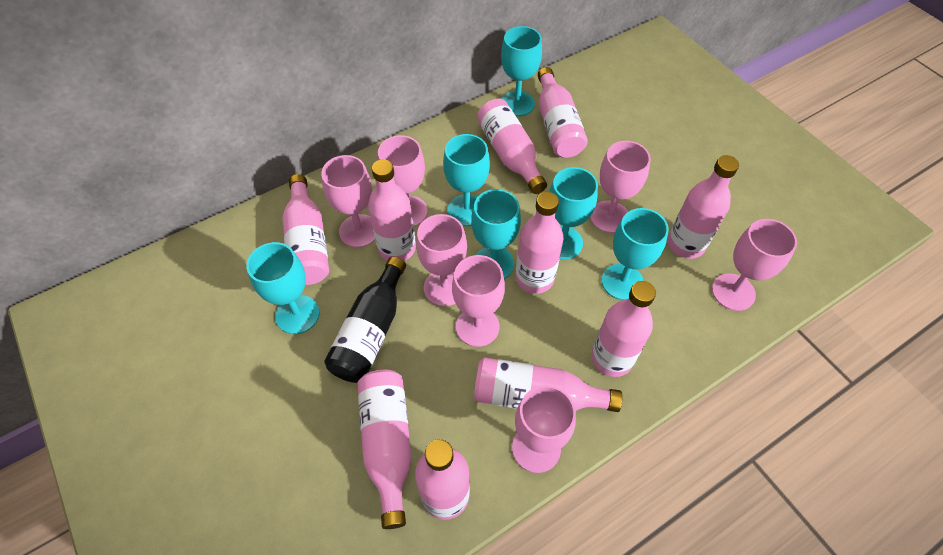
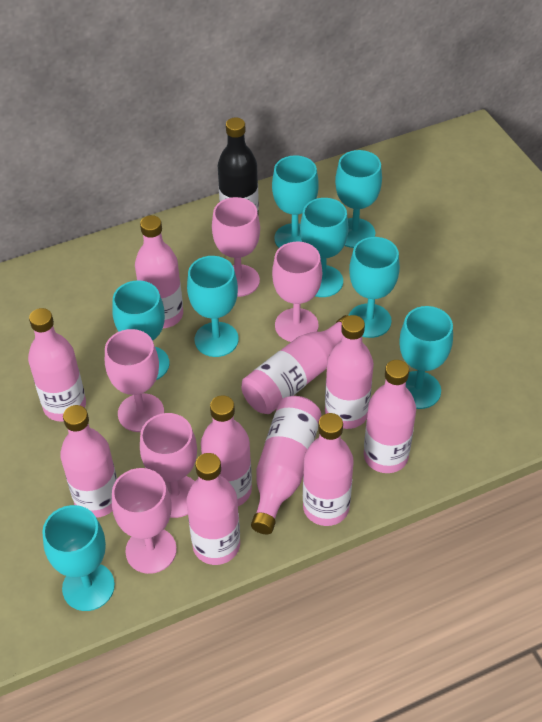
pink goblet: [321,155,375,248] [378,135,428,226] [416,214,467,306] [452,255,505,347] [512,385,576,473] [590,141,651,233] [712,219,797,311] = 7 -> [105,329,164,432] [112,468,177,574] [140,413,197,518] [212,197,260,297] [272,242,322,342] = 5
turquoise goblet: [246,242,320,334] [443,134,490,226] [471,189,521,279] [501,26,542,116] [549,167,598,260] [602,208,669,300] = 6 -> [42,505,115,611] [112,280,169,380] [187,256,239,357] [272,155,319,248] [300,198,349,297] [335,150,382,248] [348,237,400,338] [399,306,453,409] = 8

